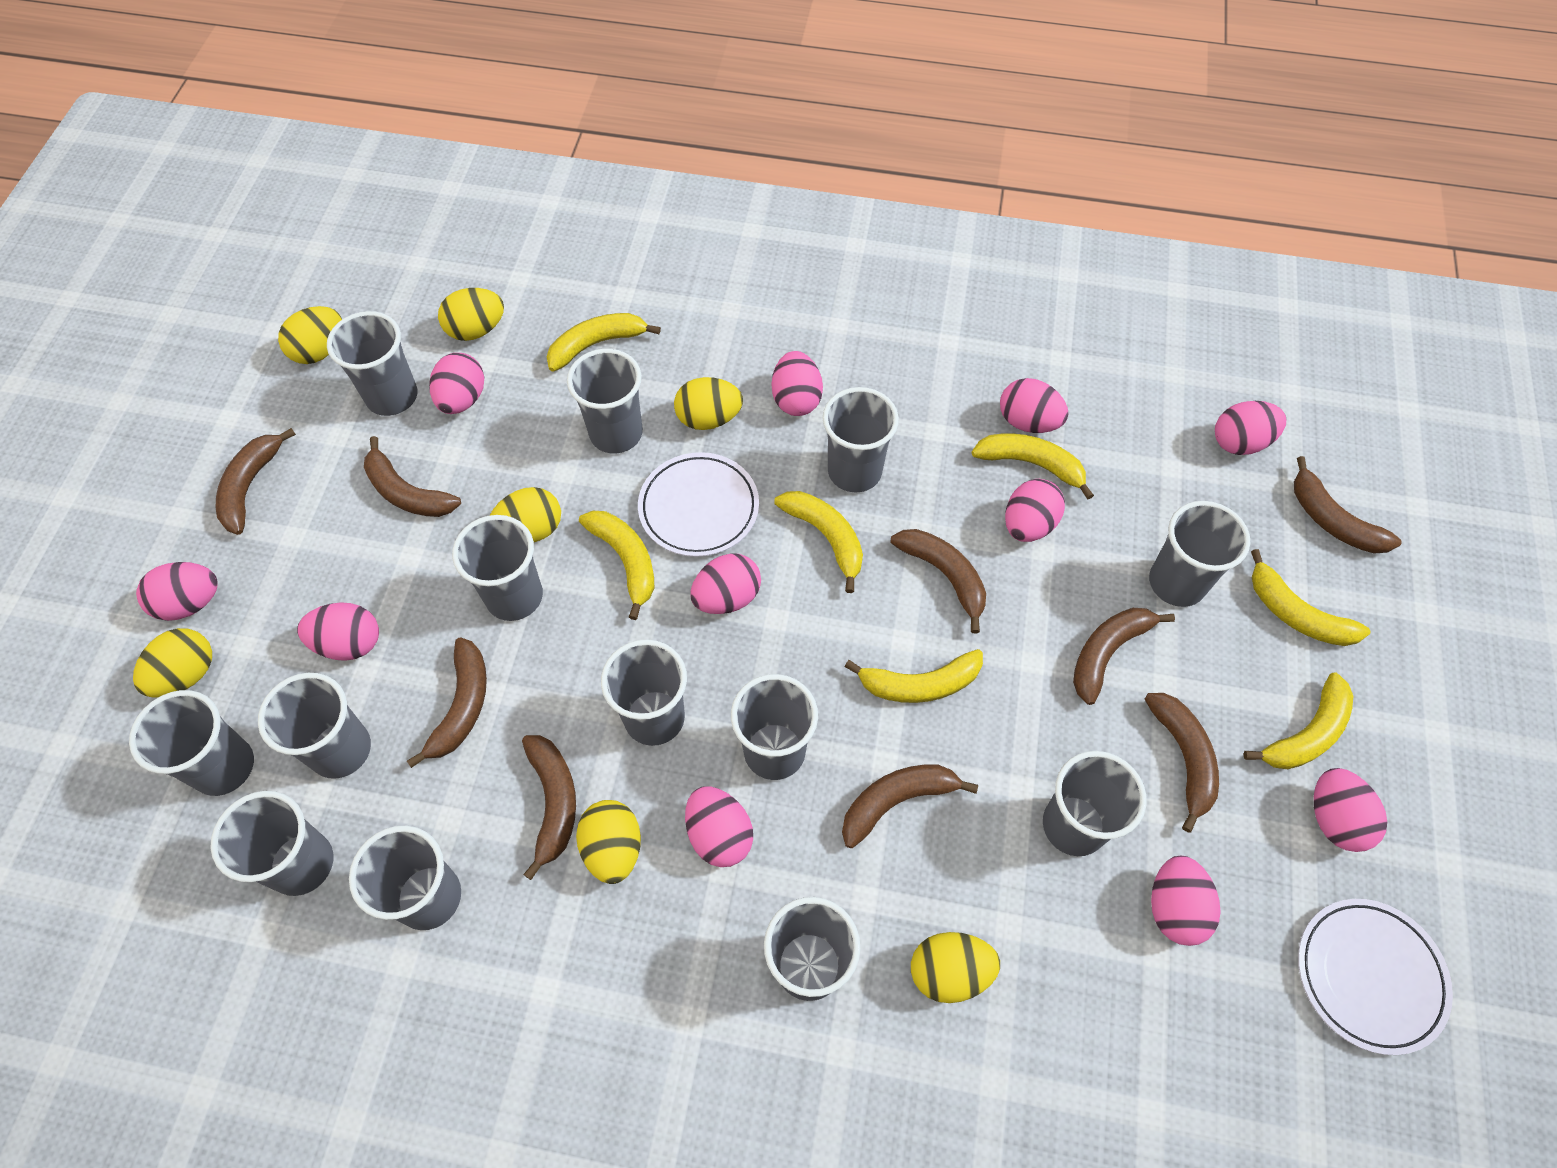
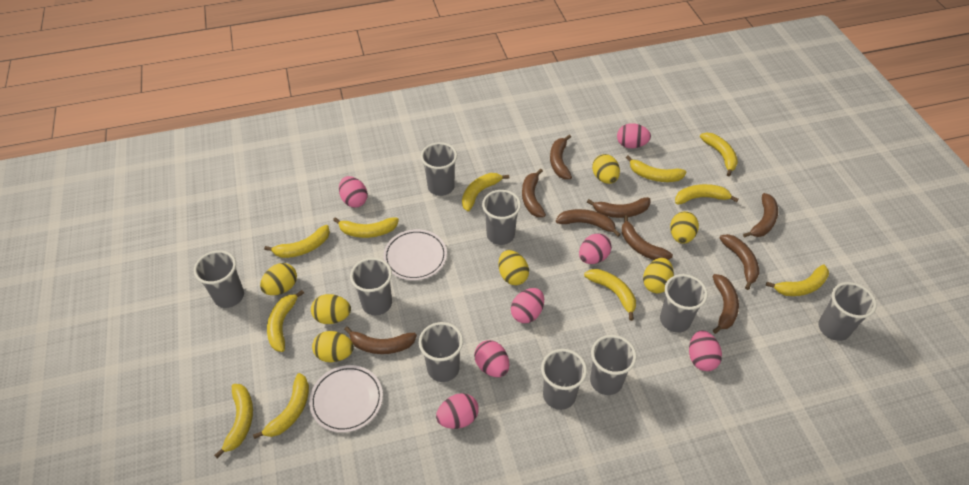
grey cup: [129,690,254,796] [211,791,333,896] [258,673,371,779] [327,311,417,416] [349,826,461,930] [452,515,543,621] [567,349,643,453] [601,639,687,746] [731,674,818,780] [764,897,860,1001] [823,387,899,493] [1043,751,1146,856] [1149,501,1250,607] = 13 -> [194,250,244,308] [350,258,392,315] [419,322,463,382] [421,142,457,196] [482,190,521,245] [541,349,587,410] [590,335,637,395] [660,274,708,333] [818,282,877,341] = 9
pink egg: [136,562,218,621] [297,602,379,661] [429,353,484,414] [685,786,753,867] [691,553,761,614] [772,351,823,416] [1000,378,1069,433] [1005,479,1065,542] [1151,856,1221,946] [1215,401,1286,455] [1314,768,1387,852] = 11 -> [339,176,368,207] [436,393,479,429] [474,340,509,377] [511,288,544,323] [579,234,612,264] [617,123,651,148] [689,330,722,371] = 7
yellow banana: [547,313,661,371] [579,511,654,620] [774,491,863,593] [845,649,983,703] [972,433,1094,499] [1243,673,1353,769] [1251,549,1370,646] = 7 -> [214,384,253,458] [253,373,309,439] [264,225,330,258] [267,290,304,352] [333,217,399,238] [462,173,509,211] [584,269,636,321] [626,155,686,182] [675,184,739,204] [700,133,738,176] [766,265,829,296] = 11

